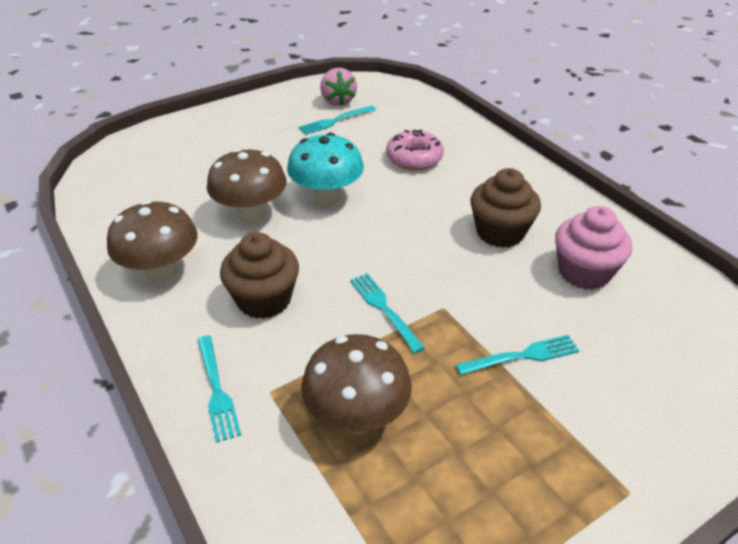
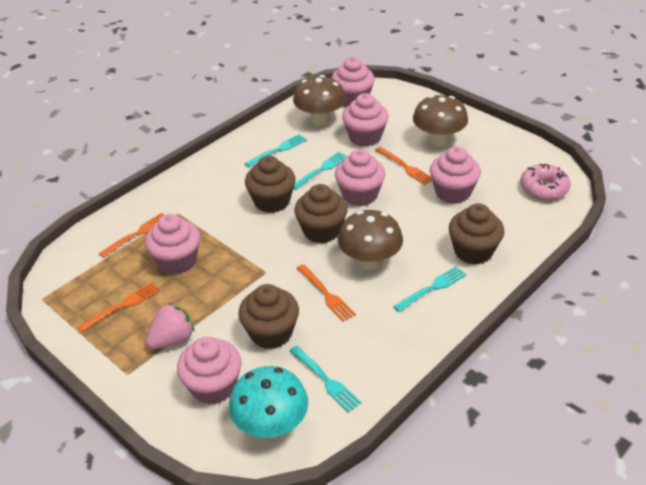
brown cupcake: [220,232,299,319] [470,168,541,248] = 2 -> [238,284,299,349] [245,156,296,213] [294,184,348,243] [449,203,504,265] = 4
orange fork: none = 0 -> [77,282,160,332] [99,213,163,258] [297,264,356,322] [375,147,432,185] = 4
pink cupcake: [555,206,632,290] = 1 -> [145,214,200,274] [177,337,242,405] [332,57,375,107] [335,149,385,206] [342,93,389,147] [430,146,481,204] = 6

